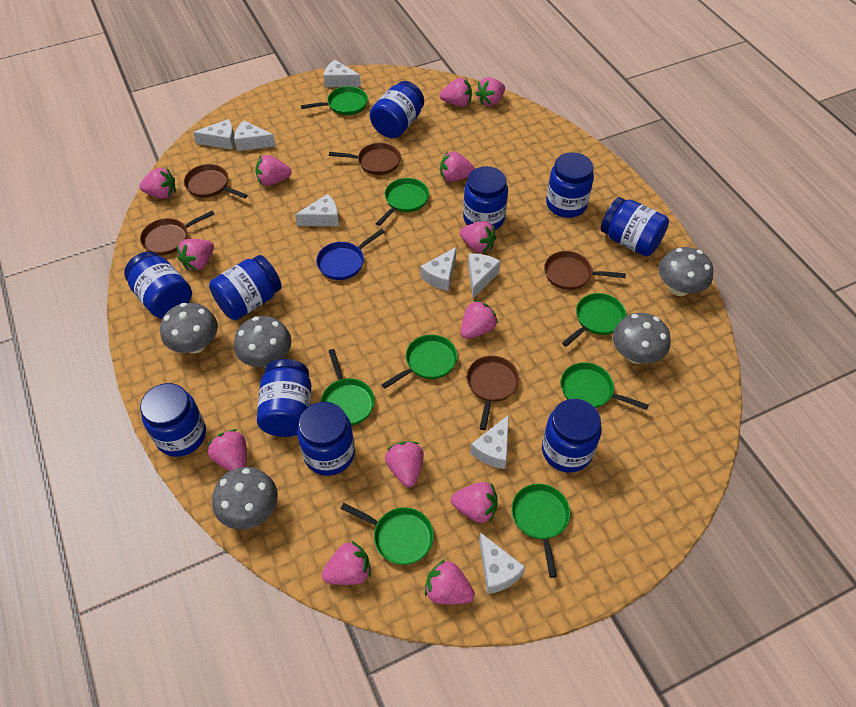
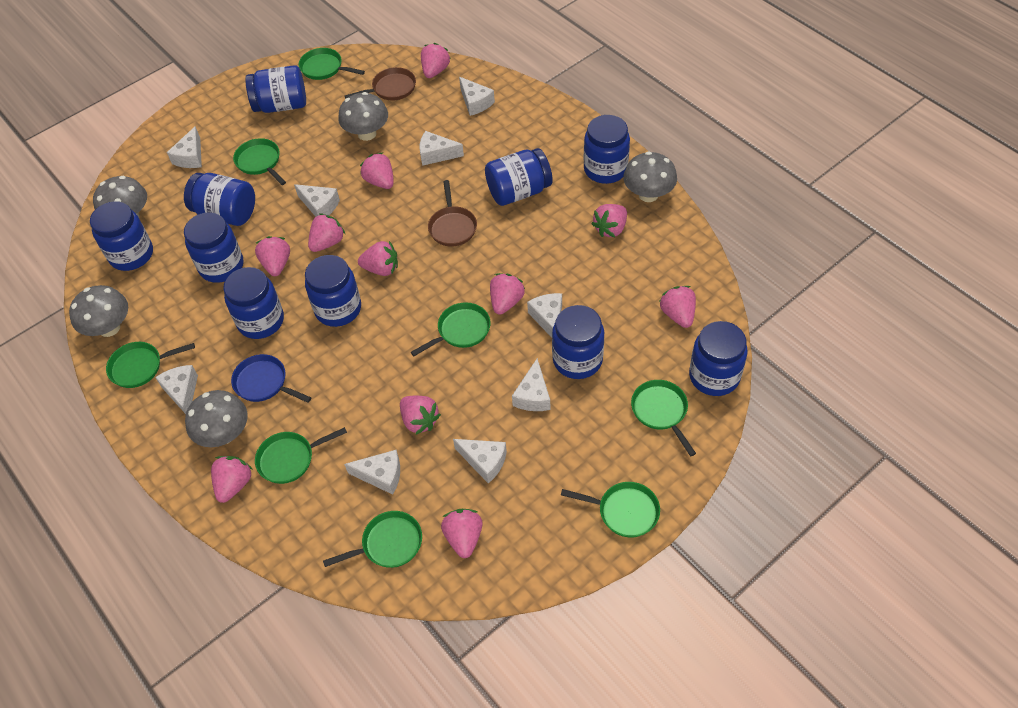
brown pan: [140,210,214,255] [184,164,248,199] [329,143,401,175] [467,356,519,430] [544,251,626,290] = 5 -> [345,67,416,101] [428,180,477,247] = 2
pink strawberry: [139,168,176,199] [177,239,214,270] [207,429,247,471] [255,155,292,186] [322,541,371,585] [385,441,424,487] [425,559,475,604] [440,78,472,107] [440,151,475,182] [451,482,498,523] [460,221,497,253] [461,300,498,339] [475,77,505,106] = 13 -> [211,456,253,503] [255,236,290,276] [308,213,345,252] [358,241,398,276] [360,152,394,189] [400,395,441,434] [421,43,451,78] [441,509,483,558] [490,273,525,315] [592,204,627,237] [659,286,696,328] = 11
white cheese: [193,119,235,150] [234,121,276,151] [295,194,339,226] [323,60,361,87] [421,247,456,291] [468,253,501,298] [470,415,509,469] [479,532,525,594] = 8 -> [155,365,198,414] [167,126,202,168] [294,184,340,217] [344,450,400,495] [420,131,464,166] [453,439,507,483] [459,77,495,116] [512,358,550,411] [527,293,562,338] = 9

